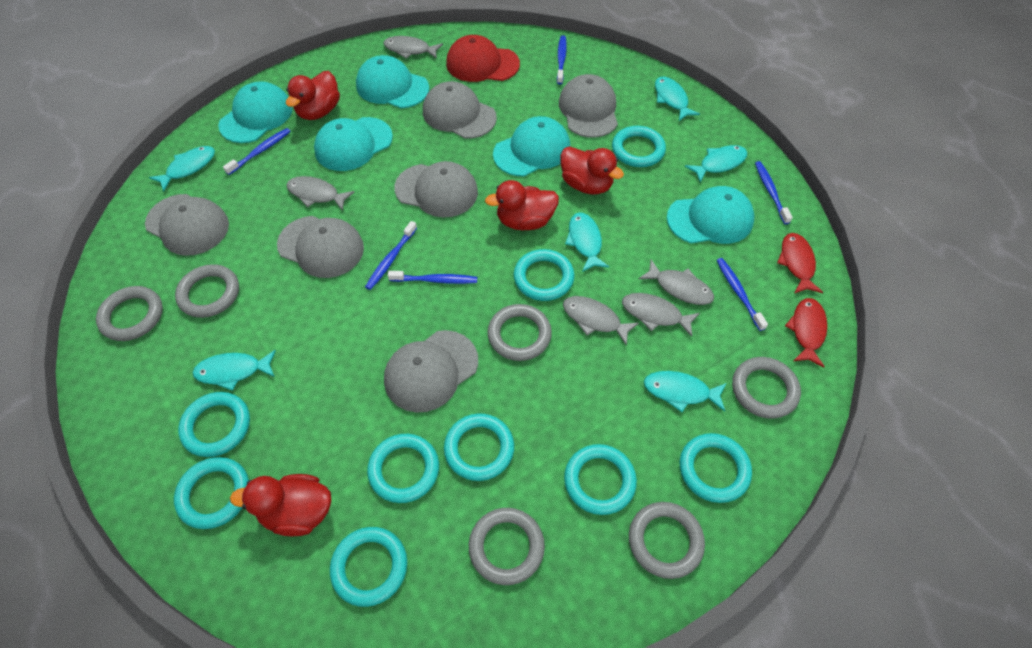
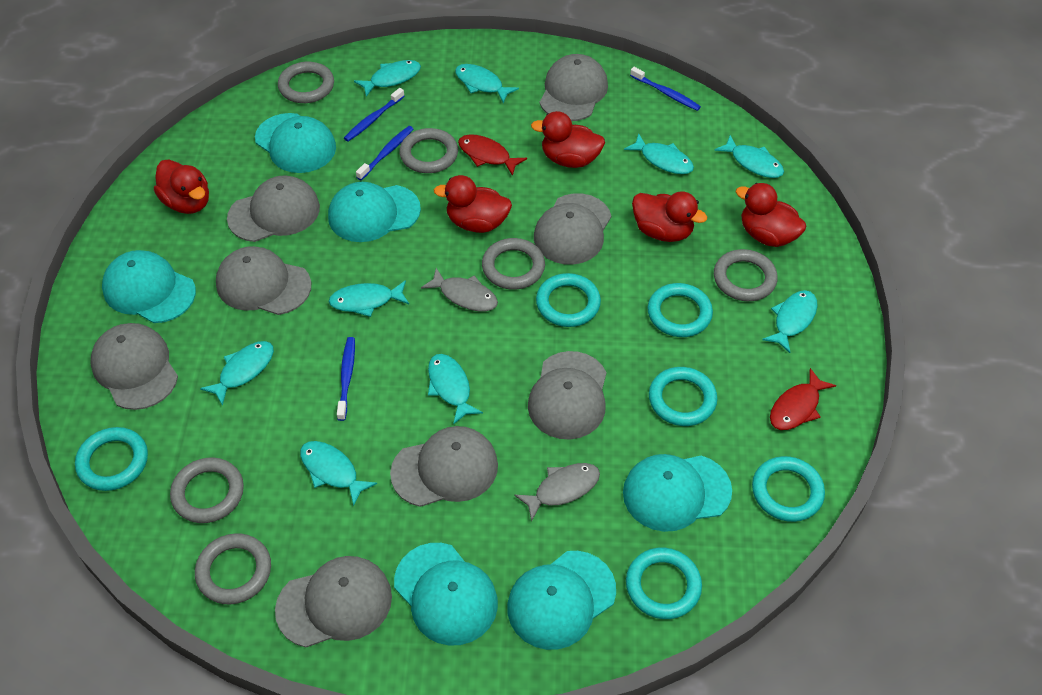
blue toothbrush: [223,128,291,175] [365,221,417,290] [388,271,477,284] [557,35,567,84] [716,258,768,331] [755,161,793,224] = 6 -> [337,337,355,421] [344,88,404,142] [356,126,413,180] [630,67,701,111] = 4
grey cap: [145,194,229,256] [277,216,364,278] [384,330,478,413] [394,161,478,218] [423,81,497,139] [559,74,618,138] = 6 -> [91,323,178,410] [216,246,311,315] [227,176,320,242] [275,556,392,648] [390,426,498,507] [528,351,607,439] [534,193,611,265] [540,54,608,121] = 8
grey fish: [286,176,355,211] [384,36,443,59] [563,296,639,345] [622,293,700,337] [639,260,714,305] = 5 -> [421,268,498,311] [514,463,600,522] = 2
red cap: [446,35,520,82] = 1 -> none = 0
red duck: [230,474,331,536] [286,71,340,120] [485,180,559,230] [560,146,624,195] = 4 -> [154,159,209,214] [434,175,512,233] [531,111,605,168] [632,191,707,242] [736,183,806,247] = 5
turquoise cap: [218,81,293,143] [314,117,393,171] [356,55,429,108] [493,116,570,176] [667,186,755,244] = 5 -> [102,250,196,323] [255,113,336,173] [328,182,421,242] [394,543,498,646] [507,551,616,650] [623,454,732,532] = 6
turquoise fish: [149,146,215,192] [192,350,276,391] [565,213,609,272] [644,371,726,412] [655,77,700,121] [685,145,748,182] = 6 -> [200,341,274,406] [300,441,377,506] [329,280,409,317] [354,60,421,97] [428,354,483,425] [455,64,519,103] [624,133,694,174] [714,135,784,178] [762,290,818,353] = 9
turquoise ring: [174,457,249,529] [178,392,250,457] [330,527,407,607] [367,434,439,503] [444,414,514,481] [514,249,575,301] [564,444,637,515] [612,126,666,167] [680,433,752,503] = 9 -> [75,427,148,491] [536,273,601,327] [626,548,702,619] [648,283,713,337] [649,367,718,426] [752,456,825,522] = 6

